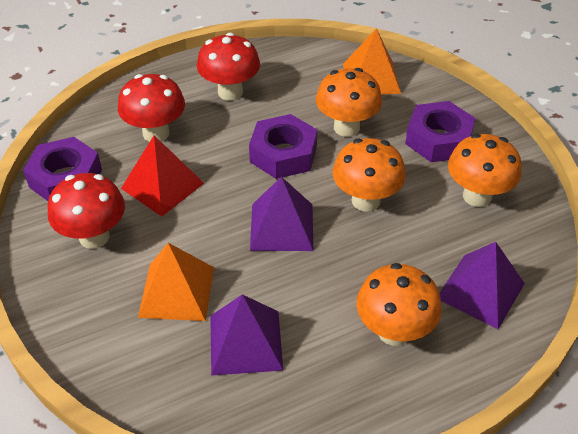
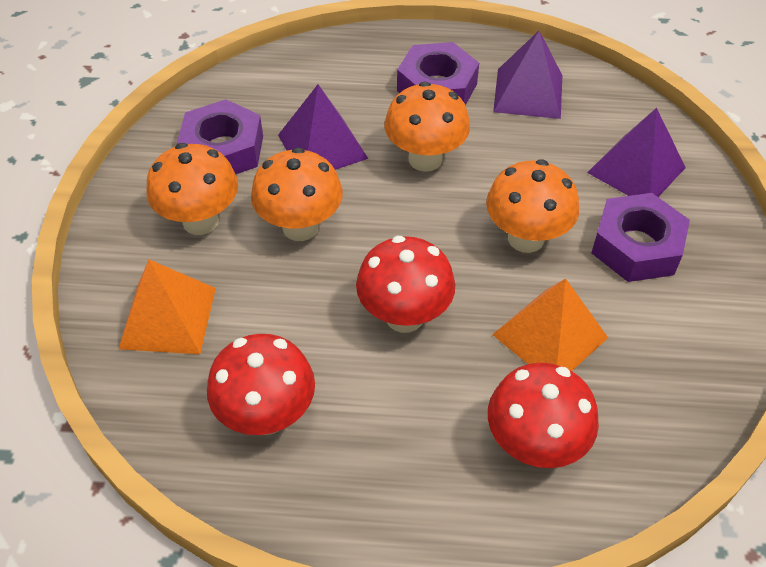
red pyramid: [121,136,204,217] = 1 -> none = 0

